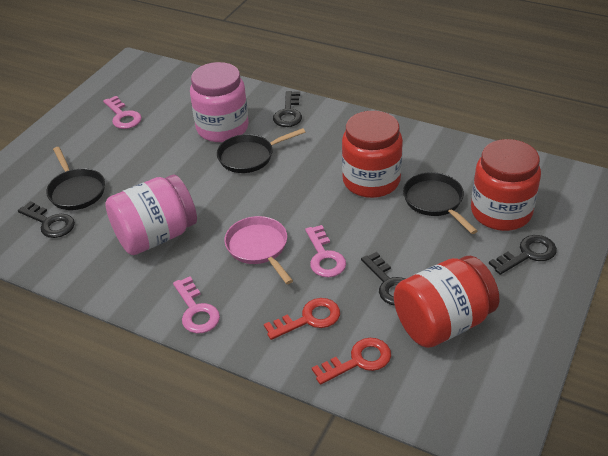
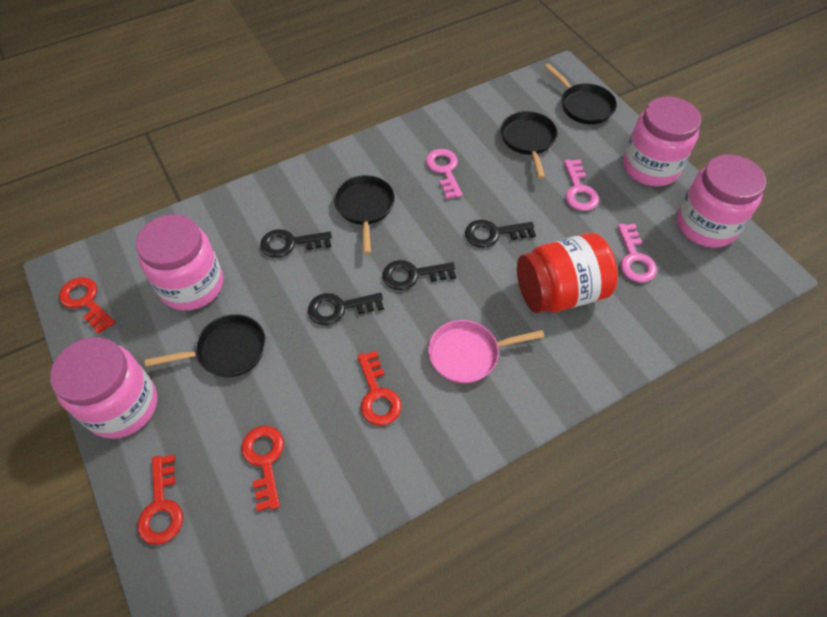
black pan: [46,147,105,210] [217,128,305,173] [403,172,477,234] = 3 -> [145,314,266,377] [334,175,395,254] [501,111,557,179] [544,63,617,124] = 4
pink jar: [105,175,197,255] [190,62,249,142] = 2 -> [50,337,158,439] [136,214,223,311] [623,96,701,187] [677,155,766,248] = 4
red jar: [342,111,403,198] [394,256,499,348] [471,139,541,231] = 3 -> [517,233,618,313] = 1
red key: [264,298,340,340] [312,338,391,385] = 2 -> [59,277,115,334] [137,454,183,545] [241,426,284,512] [357,351,401,426] = 4

